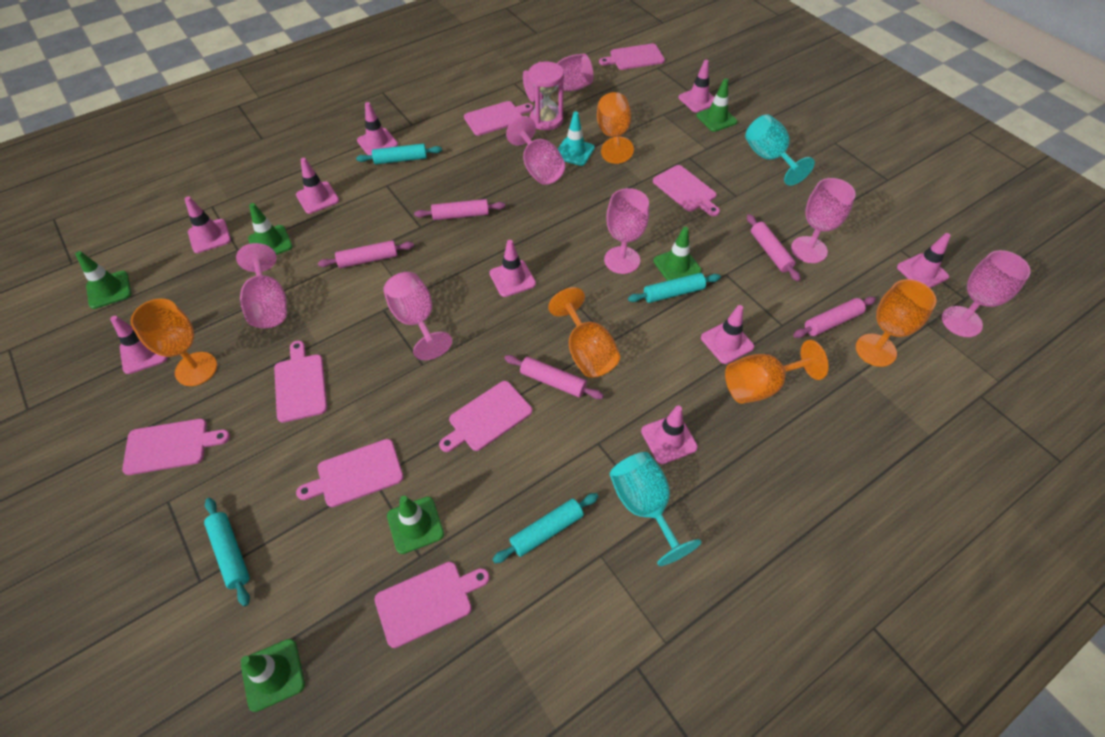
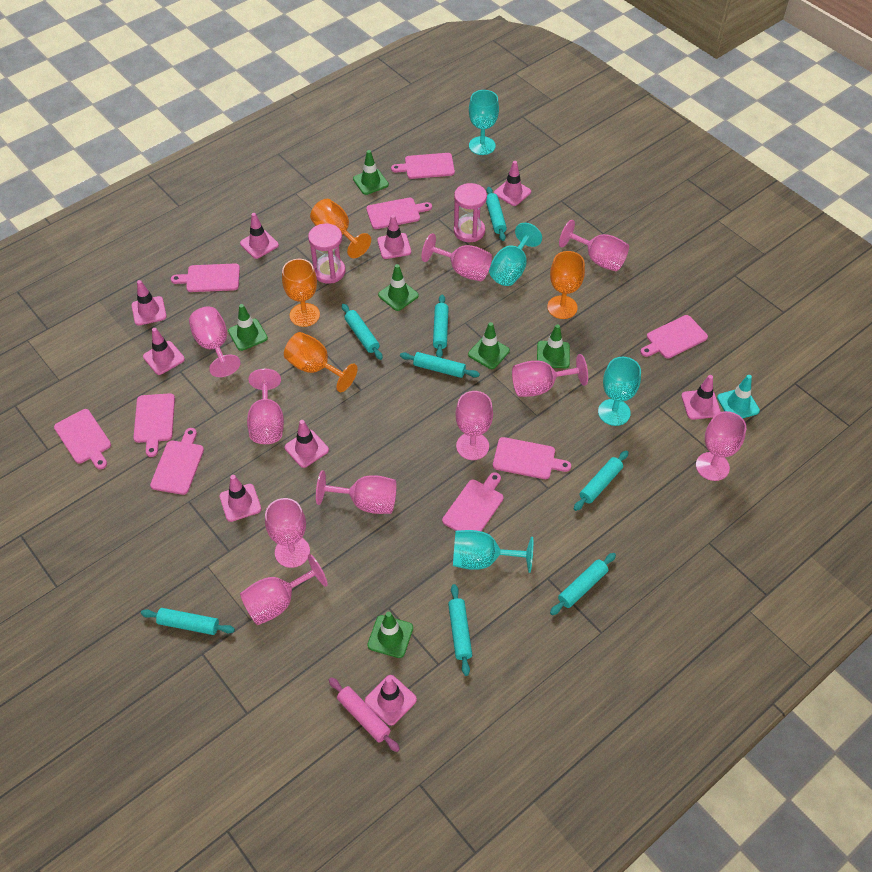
orange goblet: [131,298,217,386] [548,287,620,378] [597,92,634,164] [725,340,828,404] [856,279,936,367] = 5 -> [282,259,320,327] [284,332,358,392] [310,199,371,258] [547,251,585,319] = 4
pink cutting board: [122,419,230,475] [274,341,327,423] [296,439,404,507] [375,562,490,648] [439,381,532,452] [464,101,533,136] [599,43,665,70] [653,165,720,216] = 8 -> [54,409,111,469] [133,393,175,457] [150,428,204,495] [171,263,240,292] [366,198,432,229] [391,153,455,179] [442,472,503,531] [493,437,571,479] [640,315,708,359] = 9
pink goblet: [236,243,287,328] [383,272,452,360] [506,116,565,185] [523,54,593,102] [604,188,649,274] [791,178,856,263] [942,250,1031,337] = 7 -> [189,307,241,377] [240,554,328,625] [247,369,284,444] [265,498,310,568] [316,470,396,514] [421,233,492,281] [455,391,493,460] [512,354,588,397] [559,220,629,271] [696,411,746,481] = 10
pink hourglass: [528,62,564,130] = 1 -> [308,223,346,284] [454,183,487,242] = 2
pink rolling pin: [318,240,414,268] [414,199,505,220] [504,355,604,399] [747,214,801,281] [793,297,876,338] = 5 -> [329,677,400,752] = 1
turquoise goblet: [610,452,701,566] [745,114,815,186] = 2 -> [453,530,533,573] [469,90,499,155] [489,223,542,286] [598,357,641,426] = 4
turquoise rolling pin: [204,498,250,606] [356,144,442,164] [492,493,599,563] [628,273,721,303] = 4 -> [141,608,235,635] [342,304,383,360] [400,352,480,378] [433,294,449,358] [448,584,472,676] [486,187,507,241] [550,553,616,615] [574,450,629,511] = 8

